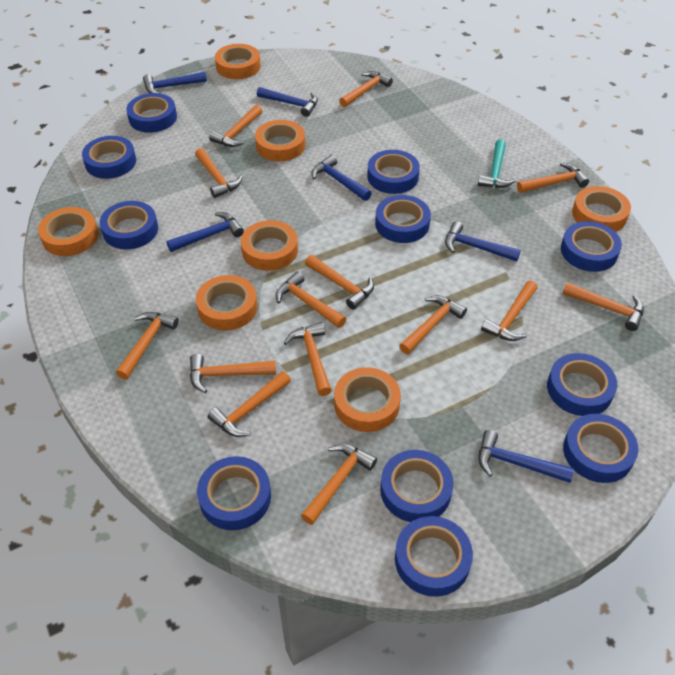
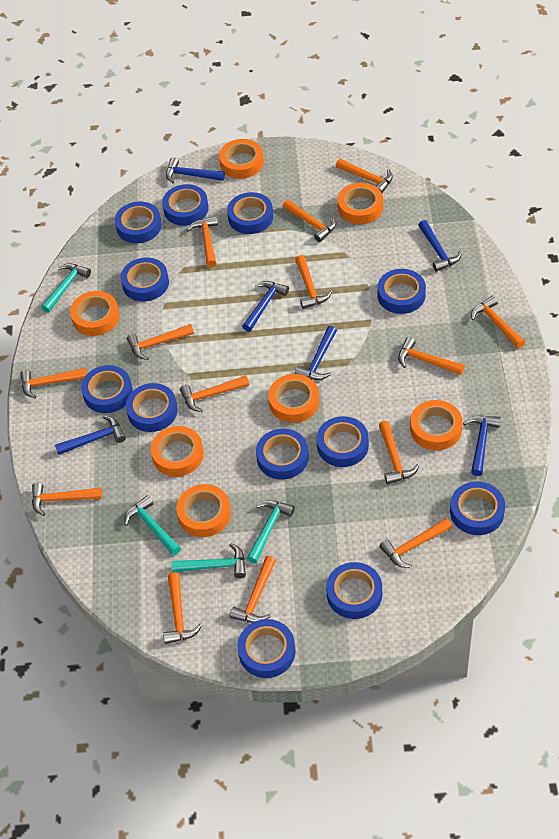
blue tape: [82,136,136,179] [100,201,158,249] [126,93,177,133] [197,456,271,530] [367,150,420,194] [375,195,431,243] [380,450,453,522] [395,516,473,597] [547,353,617,416] [561,221,622,272] [563,414,639,483] = 11 -> [81,365,133,413] [115,201,162,243] [121,258,169,301] [126,383,178,432] [162,184,209,226] [227,192,273,234] [237,619,296,678] [256,429,309,480] [317,416,369,467] [326,562,382,619] [377,269,426,314] [450,481,505,535] = 12
turquoise hammer: [478,139,516,188] = 1 -> [41,263,91,313] [124,495,181,556] [172,543,246,578] [247,500,295,563] = 4

